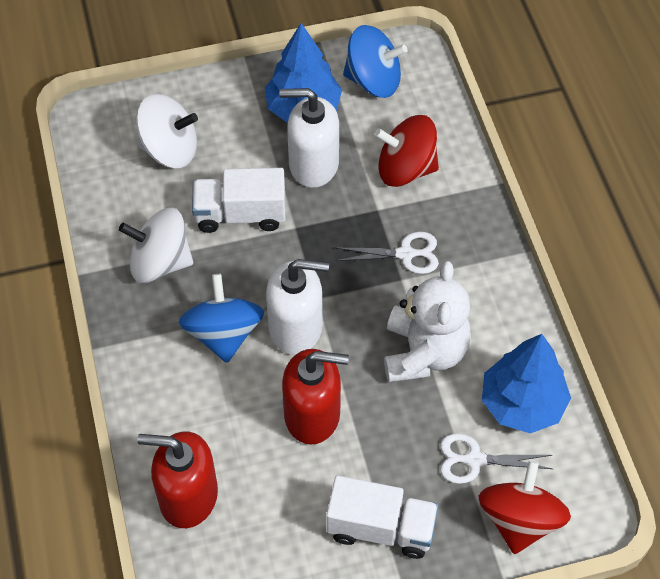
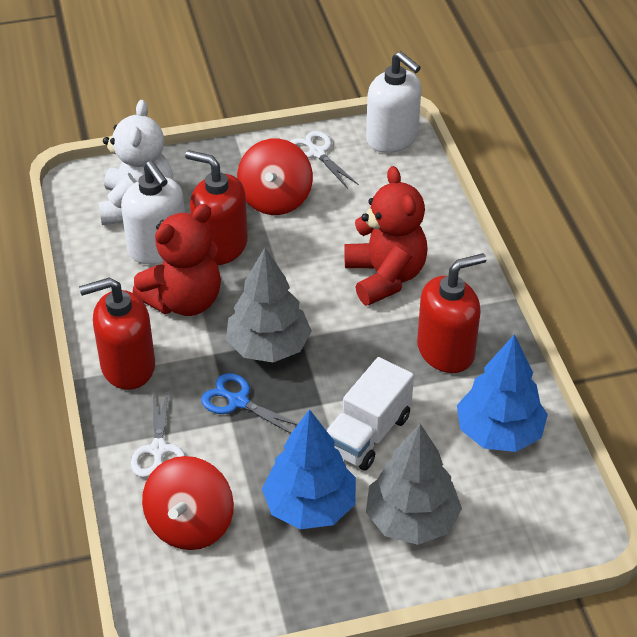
blue scissors: none = 0 -> [201,373,298,434] = 1
blue spinning top: [179,274,264,363] [343,25,408,98] = 2 -> none = 0
grey tree: none = 0 -> [226,248,312,362] [366,424,462,545] = 2
red soap dispenser: [137,431,218,528] [282,349,349,445] = 2 -> [79,277,155,390] [185,150,248,265] [417,253,487,373] = 3
red teddy bear: none = 0 -> [132,204,221,316] [344,166,428,306] = 2
white spinning top: [119,208,193,283] [136,94,198,168] = 2 -> none = 0
white truck: [192,168,286,233] [326,476,438,559] = 2 -> [326,357,414,471] = 1

